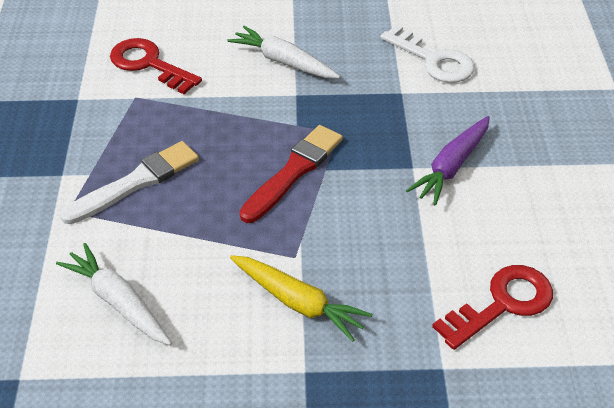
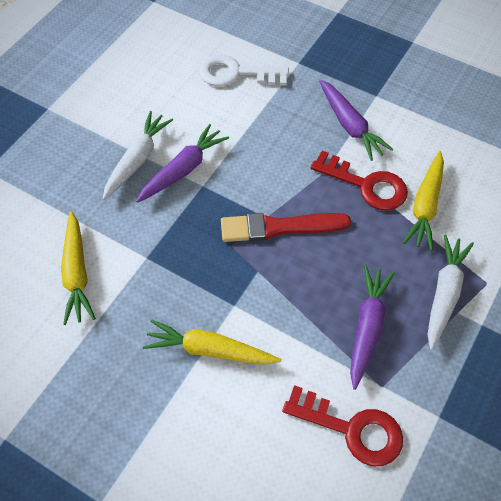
purple carrot: [406,116,490,206] = 1 -> [136,124,229,203] [319,80,394,161] [350,265,395,390] = 3
white brush: [60,141,199,224] = 1 -> none = 0
yellow carrot: [230,255,373,342] = 1 -> [61,211,96,325] [143,319,282,365] [403,151,444,251] = 3

